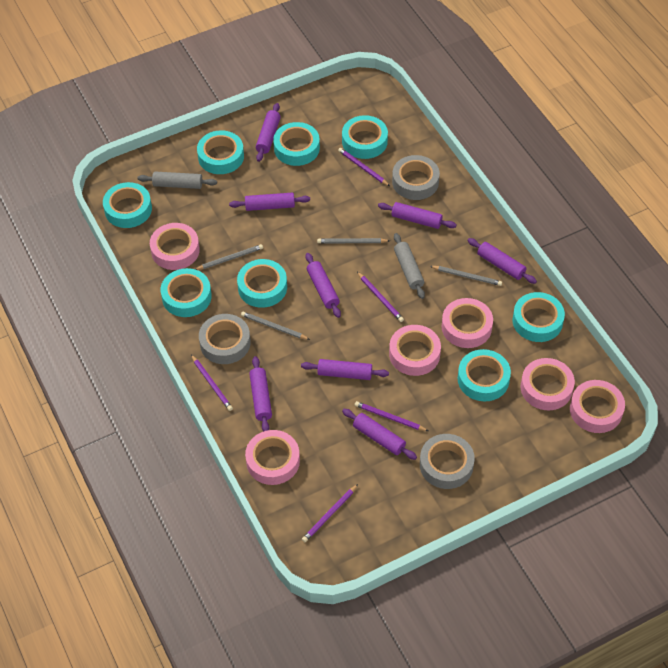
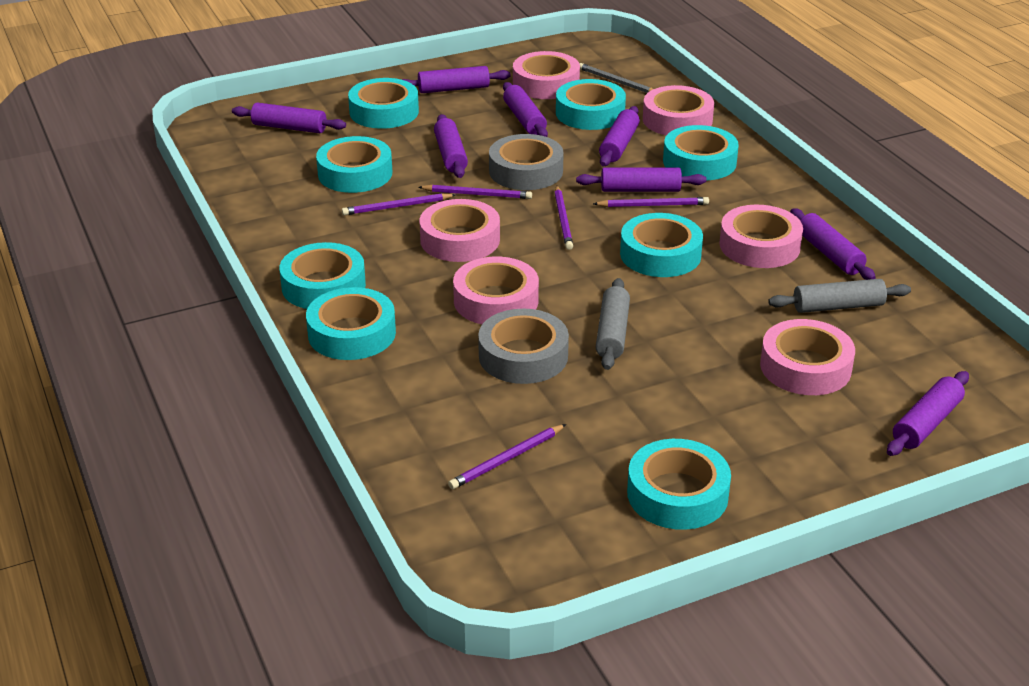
grey pencil: [195,244,263,270] [241,311,310,340] [317,238,390,243] [430,266,502,286] = 4 -> [579,63,653,93] = 1
grey tape: [199,314,251,364] [392,155,440,200] [420,434,475,489] = 3 -> [478,309,569,384] [489,134,564,190] = 2

